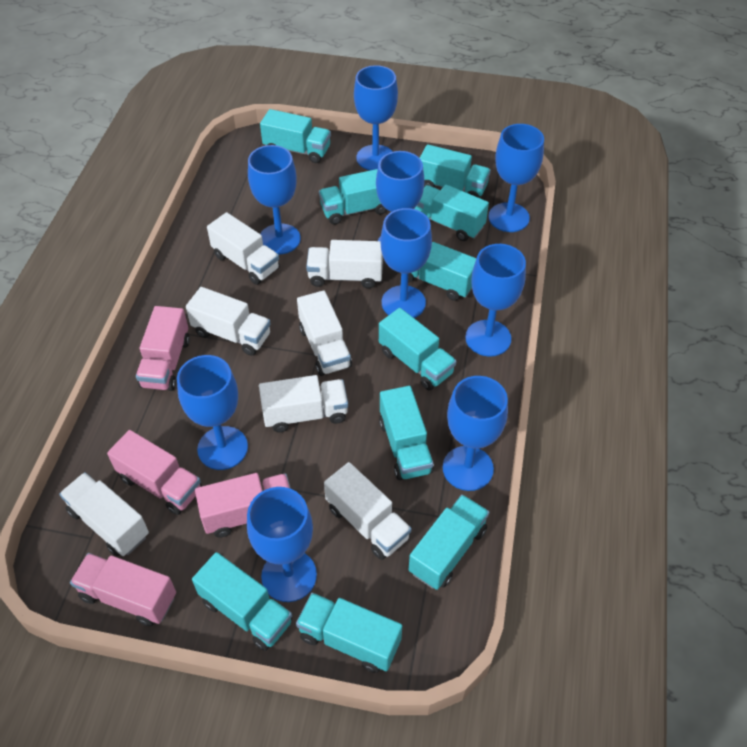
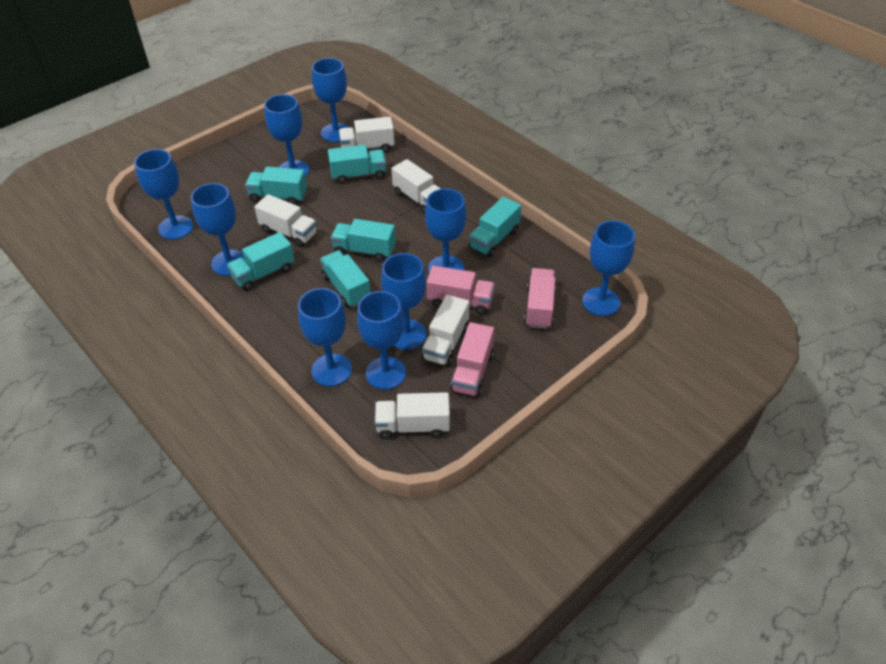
pink truck: [70,553,176,626] [107,430,202,515] [136,306,190,391] [195,473,291,538] = 4 -> [426,266,495,315] [450,322,494,397] [524,268,556,329] = 3
turquoise truck: [192,552,292,651] [260,109,331,163] [296,593,402,673] [319,169,387,225] [379,308,456,390] [379,386,434,480] [408,242,476,301] [409,494,489,590] [414,185,489,241] [420,144,491,198] = 10 -> [227,232,295,291] [245,166,307,205] [320,250,371,308] [328,145,386,184] [331,219,396,262] [469,197,521,257] = 6
white truck: [59,472,149,556] [186,287,271,356] [207,212,280,285] [259,375,348,433] [297,290,352,376] [306,240,383,289] [324,462,412,560] = 7 -> [254,194,317,248] [339,117,395,152] [375,392,450,440] [391,159,441,214] [422,295,469,367] = 5

